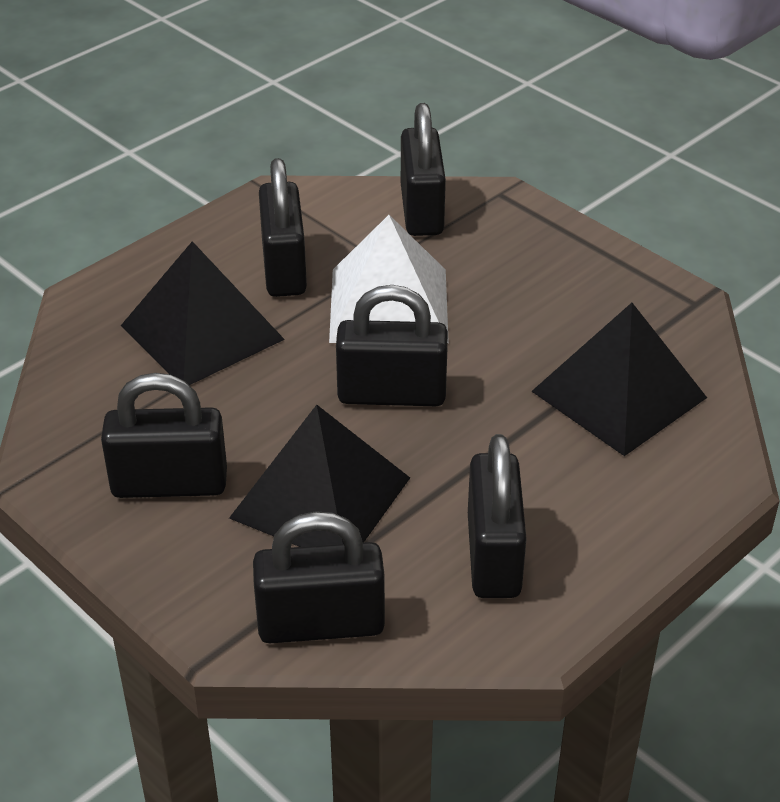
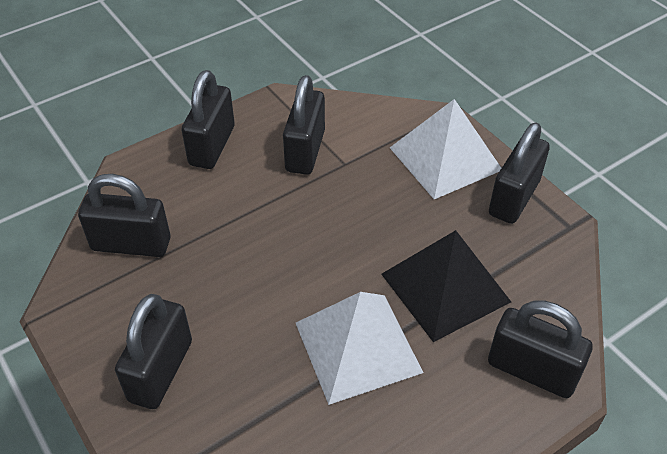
black pyramid: [121,241,285,385] [229,405,410,547] [531,303,707,456] = 3 -> [381,230,511,342] = 1
white pyramid: [329,215,449,343] = 1 -> [296,292,424,405] [390,99,501,199] = 2

